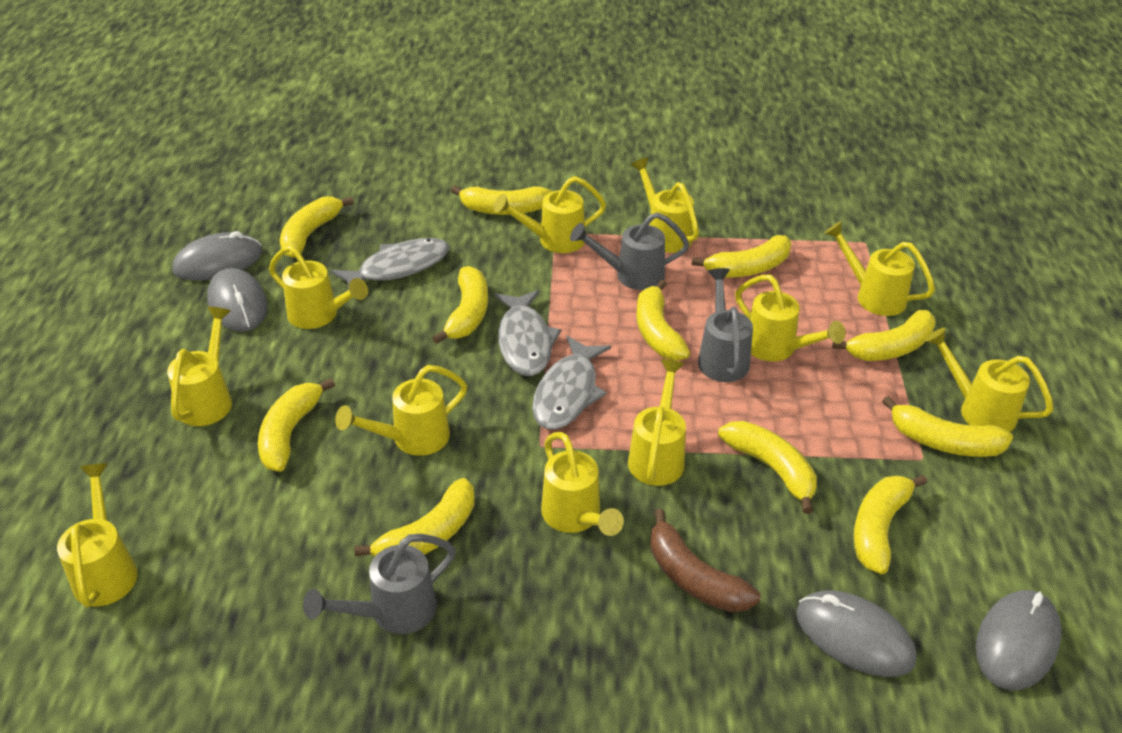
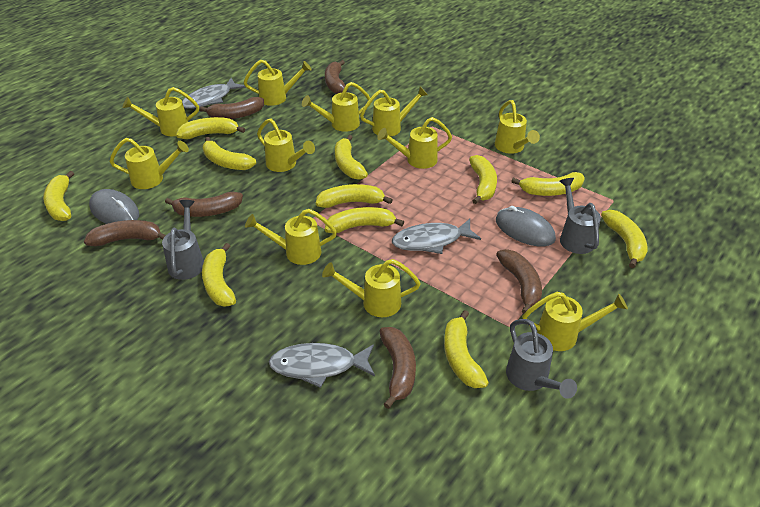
brown banana: [650,509,760,612] = 1 -> [84,220,166,246] [165,192,243,217] [199,97,264,119] [325,60,347,94] [379,327,416,409] [496,249,542,314] = 6
grey mouse: [172,231,262,281] [207,268,268,332] [796,590,917,677] [976,590,1062,690] = 4 -> [89,189,139,224] [496,206,556,247] = 2

